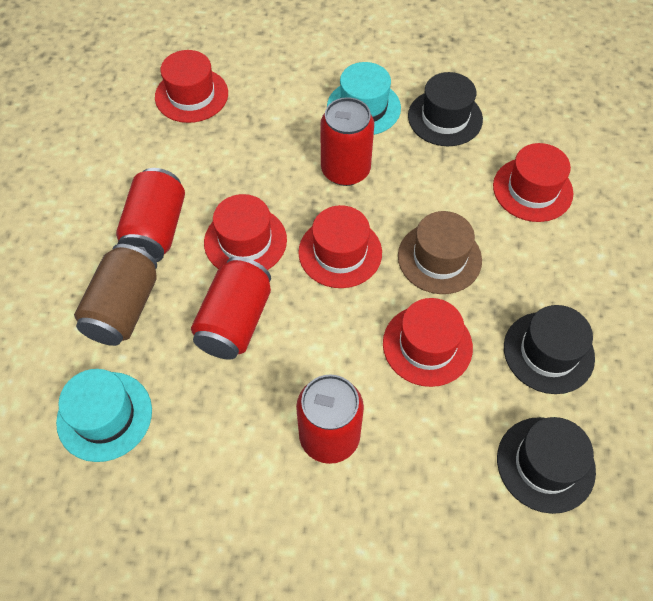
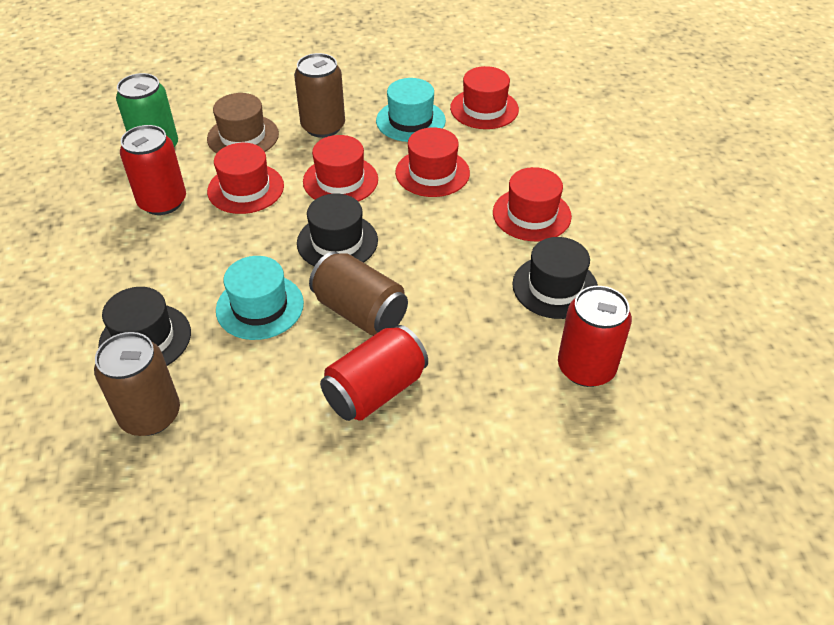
brown can: [74,244,157,346] = 1 -> [94,332,180,436] [294,53,345,138] [309,252,408,336] = 3
green can: none = 0 -> [116,73,178,148] = 1
red can: [116,168,185,262] [191,257,271,360] [296,375,364,464] [320,97,374,186] = 4 -> [120,125,186,215] [320,325,428,421] [558,286,632,387] = 3

